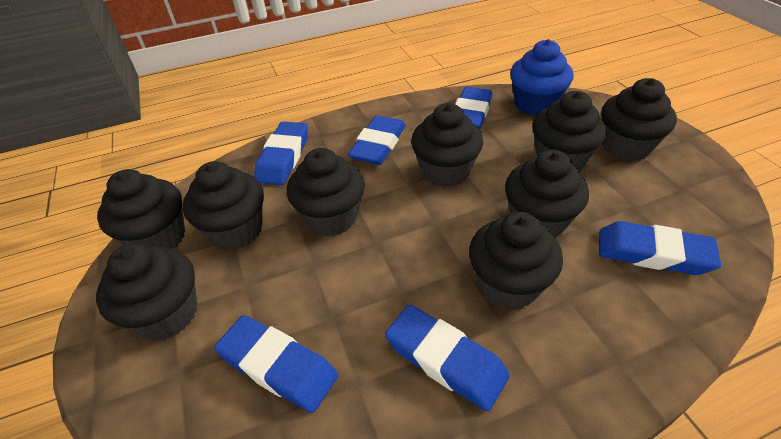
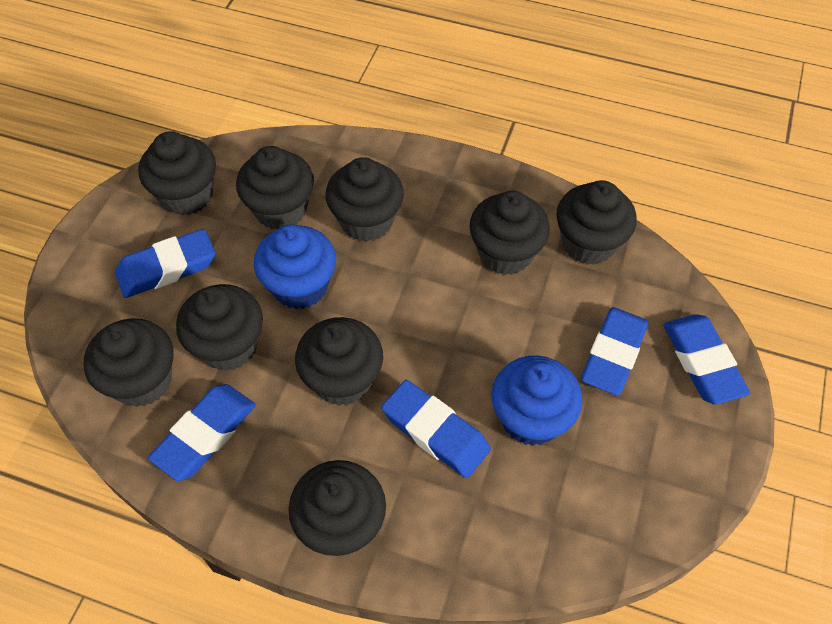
blue cupcake: [510,39,573,116] = 1 -> [254,224,336,309] [491,356,583,446] = 2
blue eraser: [214,315,338,413] [254,121,308,185] [348,115,406,165] [385,305,510,411] [455,87,493,130] [599,221,721,275] = 6 -> [115,229,216,298] [148,384,256,481] [381,380,491,478] [581,307,648,396] [663,314,750,404] = 5

